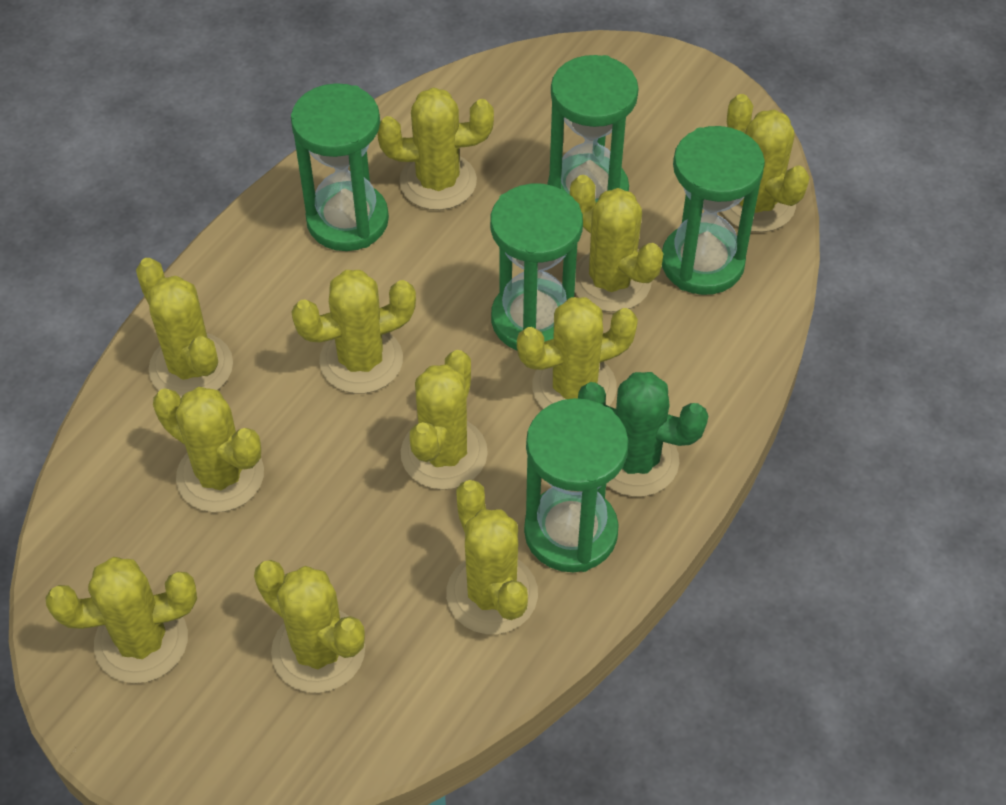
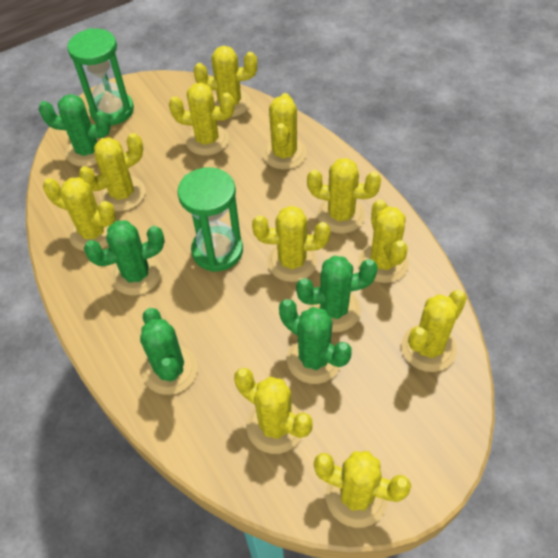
green cactus: [578,372,708,497] = 1 -> [38,94,111,167] [84,220,165,296] [140,308,198,395] [279,299,352,384] [296,256,378,332] = 5
green hourglass: [291,83,389,251] [490,184,583,350] [524,398,629,572] [548,55,639,202] [662,126,765,295] = 5 -> [67,28,134,125] [177,167,243,272] = 2

